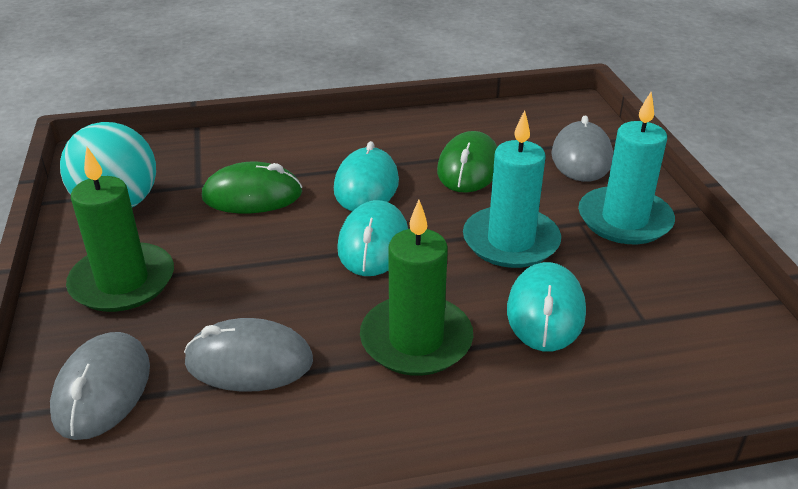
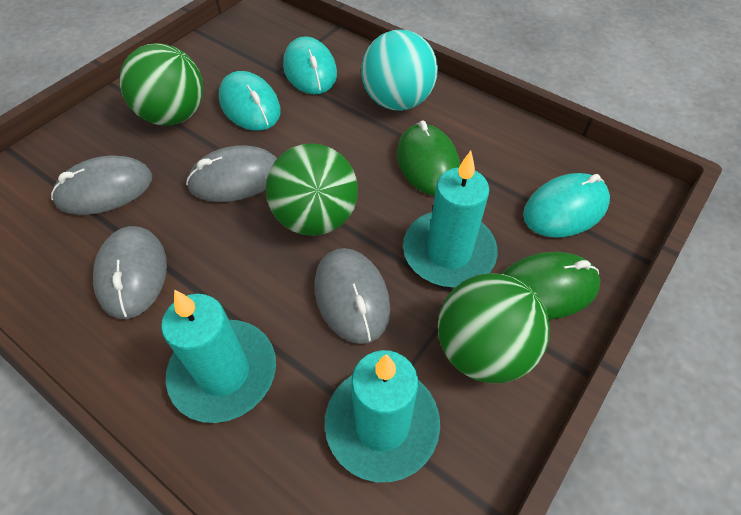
green ball: none = 0 -> [120,43,204,126] [266,143,358,236] [438,273,550,383] = 3
green candle: [66,147,174,312] [360,200,473,376] = 2 -> none = 0
grey mouse: [50,332,150,440] [184,318,313,392] [552,115,613,182] = 3 -> [51,155,152,215] [93,226,167,319] [186,145,277,202] [315,248,390,344] = 4
turquoise candle: [463,110,561,268] [578,92,675,244] = 2 -> [161,290,276,423] [325,350,440,482] [403,150,498,287] = 3

